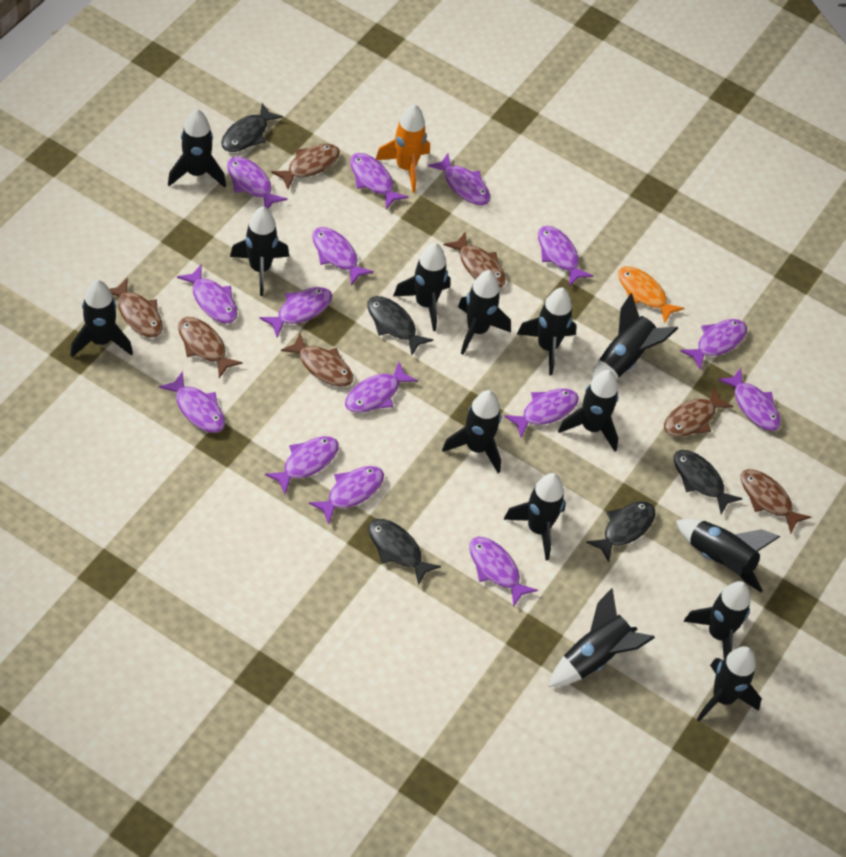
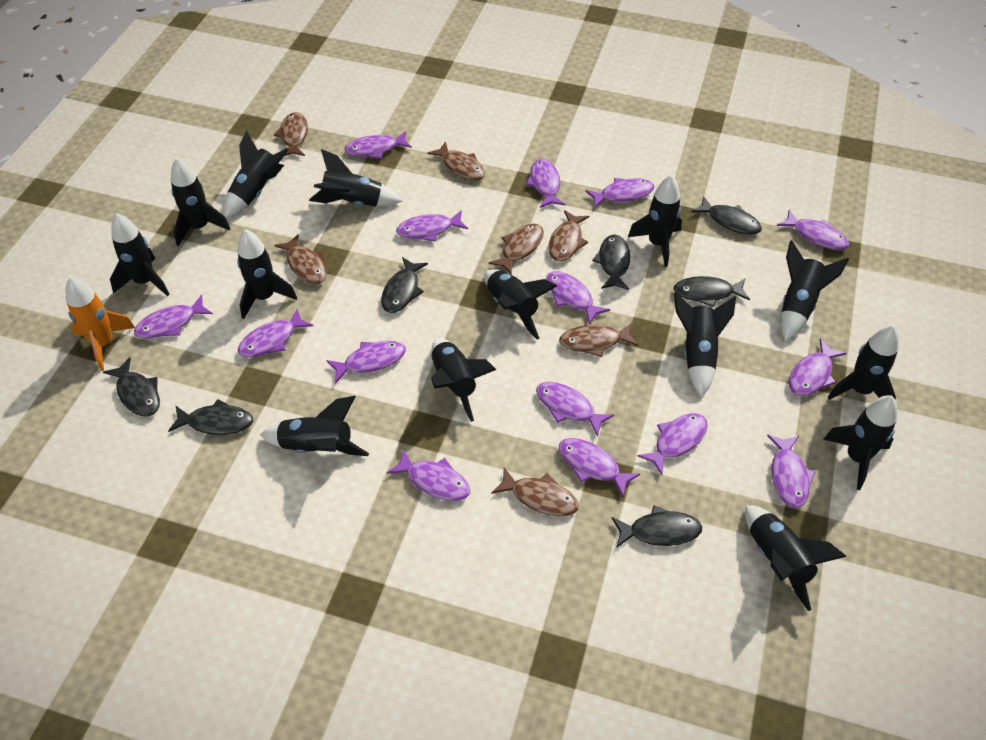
black fish: [221,103,283,152] [367,296,433,355] [369,519,441,586] [586,501,655,562] [674,450,743,514] = 5 -> [103,357,160,417] [168,399,253,435] [381,257,428,313] [592,234,630,290] [612,505,702,548] [674,276,750,307] [691,196,762,235] = 7
orange fish: [618,266,684,323] = 1 -> none = 0

